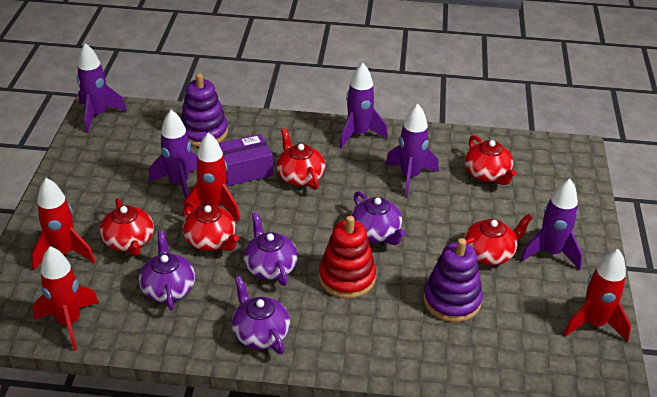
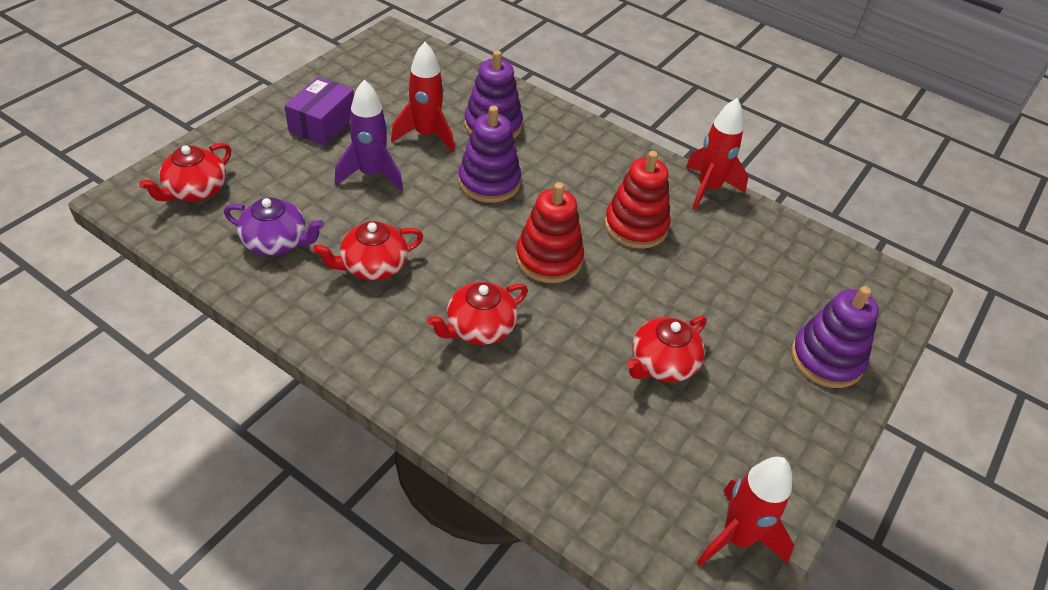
purple rocket: [77,43,127,133] [149,110,197,199] [339,63,388,149] [385,104,439,197] [520,179,583,270] = 5 -> [335,79,403,191] = 1
purple stacking toy: [181,73,228,147] [423,238,483,322] = 2 -> [459,106,521,203] [464,50,523,138] [791,286,879,388] = 3
purple teapot: [139,231,195,310] [232,276,290,354] [244,212,298,286] [351,191,405,245] = 4 -> [224,197,324,256] = 1
red rocket: [31,178,95,270] [33,246,99,350] [183,132,240,221] [563,249,631,342] = 4 -> [391,42,455,152] [686,98,748,210] [697,457,794,567] = 3
red stacking toy: [319,216,376,299] = 1 -> [516,182,584,283] [604,151,671,249] = 2
red teapot: [100,198,154,256] [183,201,239,251] [276,128,325,190] [464,214,533,265] [465,135,516,185] = 5 -> [139,143,231,201] [313,221,423,281] [427,282,528,345] [627,316,707,382] = 4

